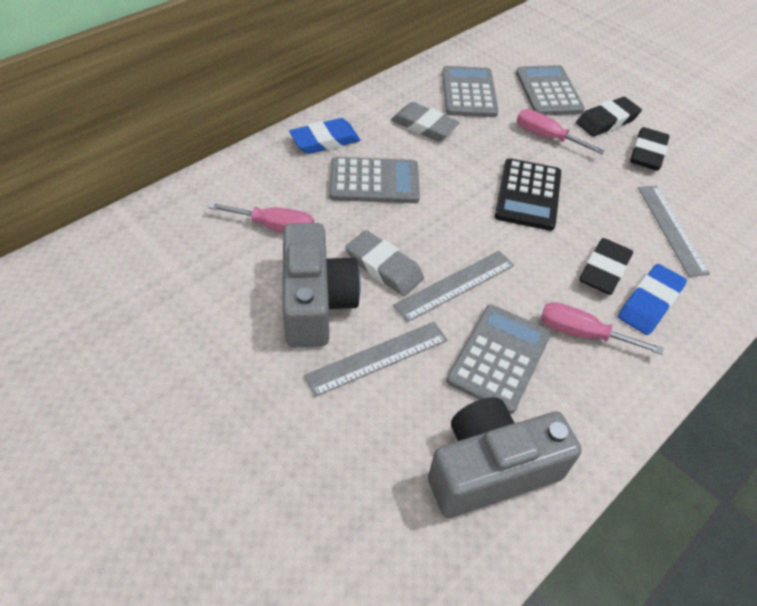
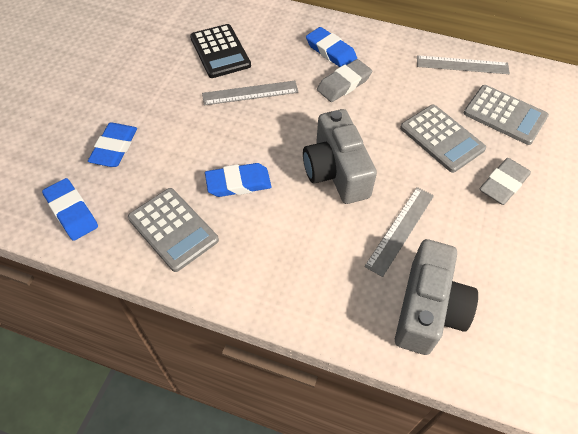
black eraser: [576,97,642,137] [579,238,633,295] [630,127,670,171] = 3 -> none = 0
blue eraser: [289,118,361,154] [618,264,687,335] = 2 -> [42,178,98,241] [88,123,137,167] [205,163,272,197] [306,27,357,67] = 4
grey calculator: [330,157,420,203] [442,66,499,117] [446,305,551,414] [516,65,585,115] = 4 -> [128,188,219,272] [400,105,486,173] [464,85,549,145] = 3
pink screwdriver: [208,203,314,232] [517,109,605,154] [541,302,664,355] = 3 -> none = 0

